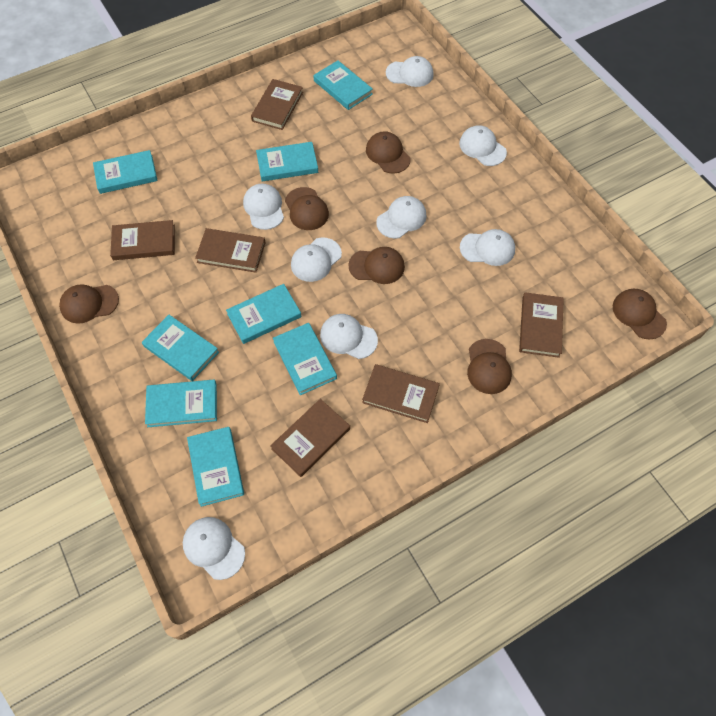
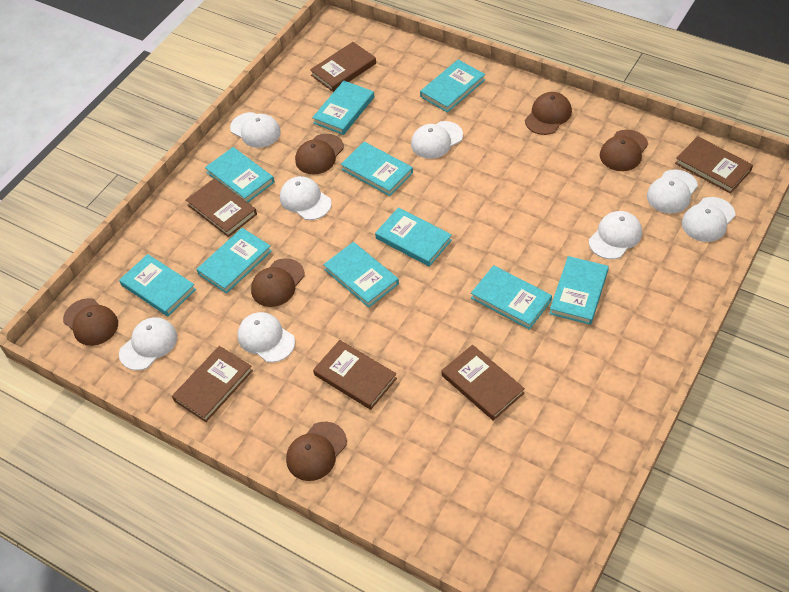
turquoise book: [93,150,158,194] [142,315,219,381] [145,380,217,427] [187,427,244,507] [226,284,302,344] [256,142,318,181] [273,323,337,395] [314,60,373,110] = 8 -> [119,254,196,316] [196,228,272,294] [205,147,274,203] [312,81,374,135] [323,242,399,308] [341,142,413,196] [375,207,452,267] [420,60,485,113] [471,265,552,330] [549,256,609,325] = 10

